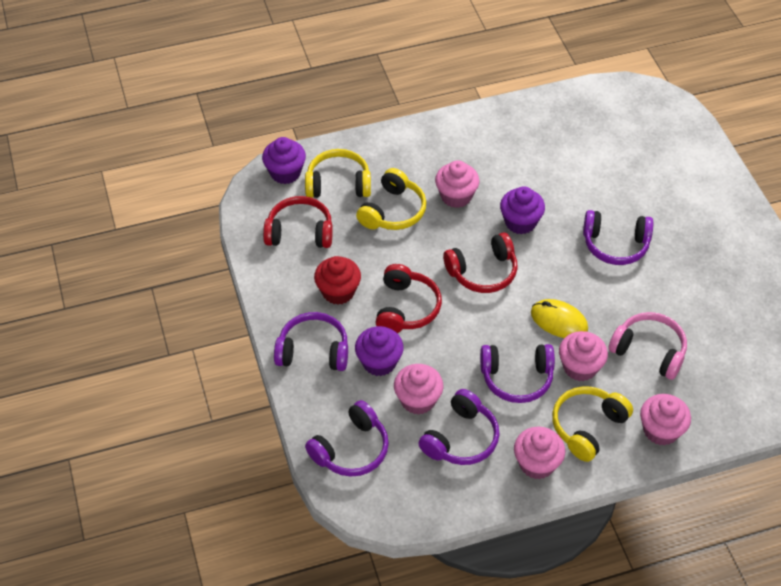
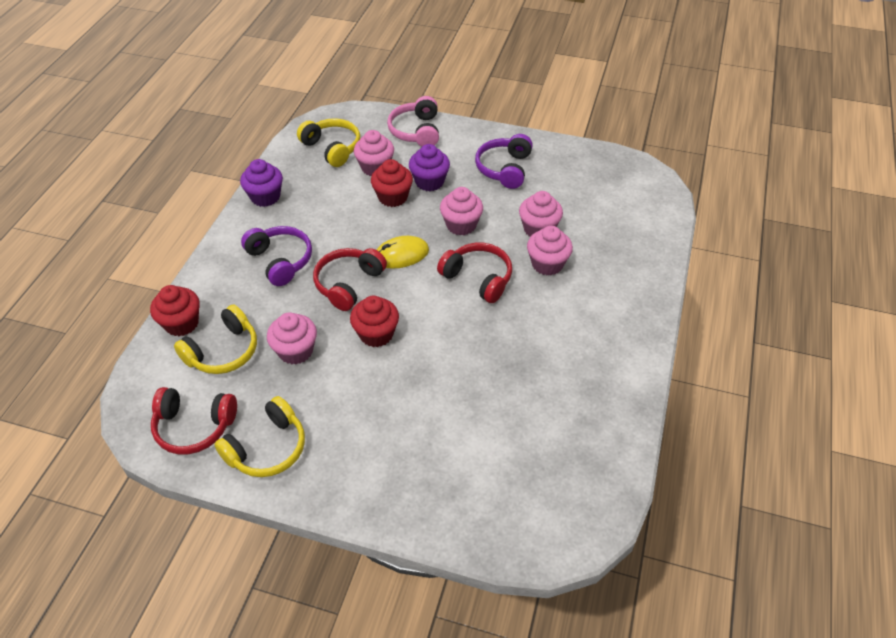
purple cupcake: [262,137,306,184] [355,326,404,376] [500,186,545,234] = 3 -> [240,159,283,207] [409,144,450,191] = 2
purple headphones: [274,312,348,371] [305,400,389,477] [418,389,500,465] [480,344,555,403] [583,210,653,265] = 5 -> [241,226,312,286] [475,134,533,189] = 2
red cupcake: [314,256,361,305] = 1 -> [150,285,200,336] [350,296,399,347] [371,159,413,207] = 3

